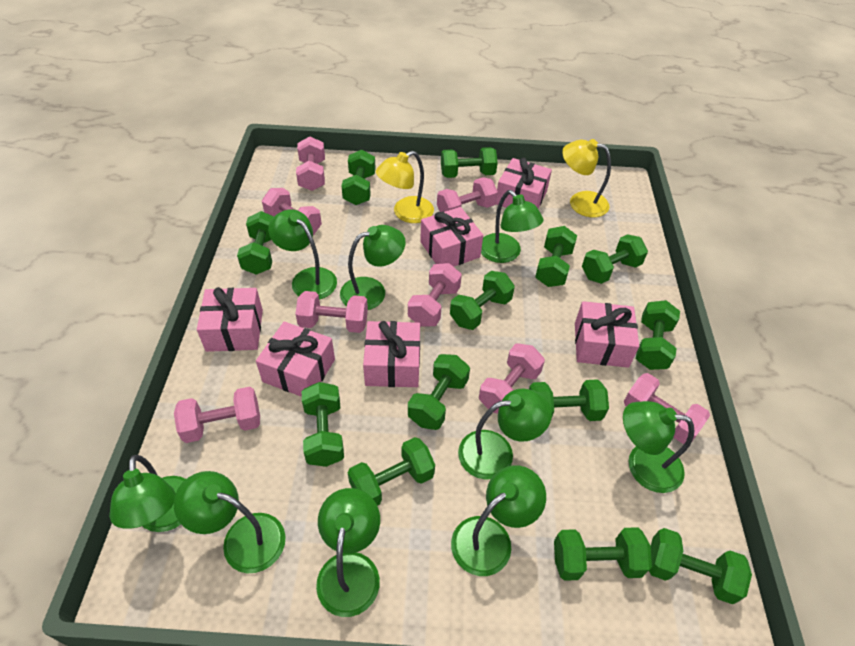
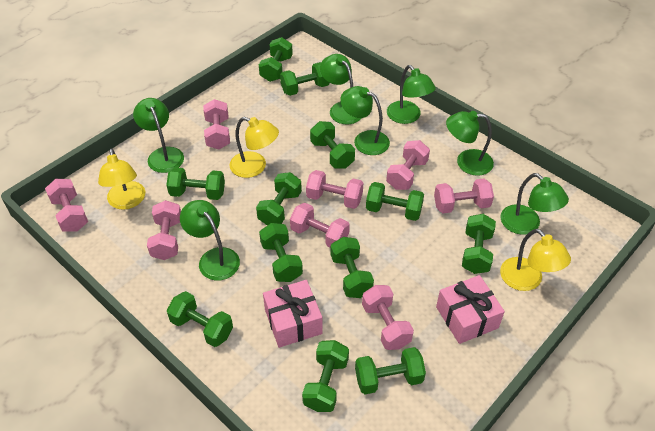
green dumbbell: [237,211,274,275] [302,382,344,467] [342,150,376,205] [348,437,435,506] [408,354,470,430] [441,147,498,178] [450,271,515,330] [529,379,609,421] [535,226,577,287] [554,527,652,581] [582,234,648,284] [636,300,680,370] [649,528,752,604] = 13 -> [166,167,225,200] [167,291,233,347] [256,172,302,225] [259,37,293,82] [259,223,303,282] [280,62,330,96] [302,340,349,412] [310,121,355,169] [331,237,374,298] [355,347,426,394] [366,182,424,221] [462,214,496,274] = 12
green lamp: [109,455,186,532] [174,471,286,573] [268,210,337,300] [316,488,380,617] [340,225,406,310] [451,465,546,576] [458,388,552,480] [481,190,544,263] [623,401,695,493] = 9 -> [133,98,184,173] [180,200,240,281] [320,54,361,124] [340,86,390,155] [387,65,436,124] [446,111,494,176] [500,173,569,235] = 7
pink gift: [197,287,263,352] [256,321,335,397] [363,321,420,387] [420,207,483,267] [496,158,552,208] [575,301,639,368] = 6 -> [263,280,323,348] [436,275,505,344] = 2
yellow lamp: [376,151,434,223] [562,139,611,217] = 2 -> [98,148,145,210] [229,117,279,178] [500,229,571,291] = 3

